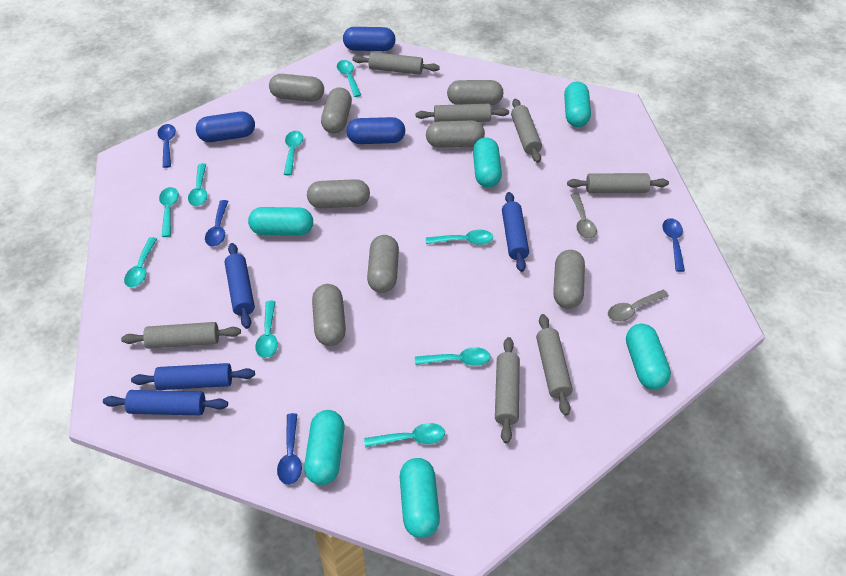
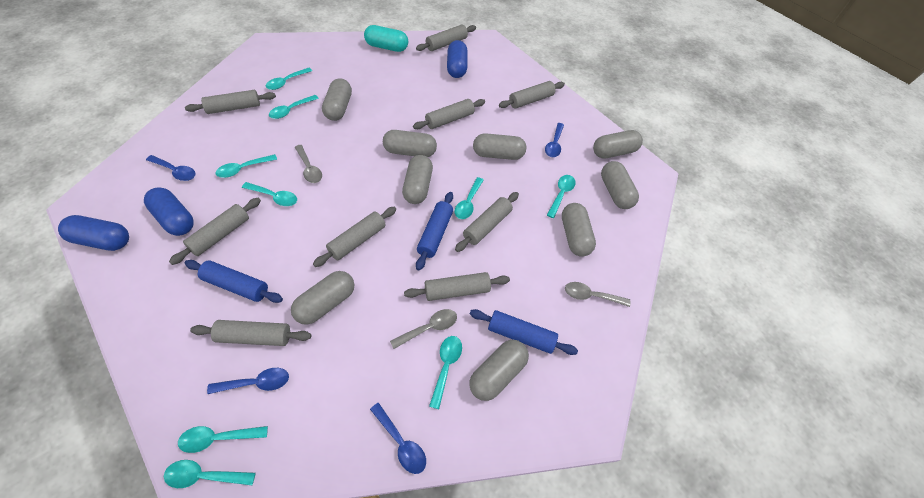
blue rolling pin: [103,390,228,416] [131,363,255,390] [225,243,255,329] [502,192,529,272] = 4 -> [185,260,283,303] [416,192,453,271] [470,309,578,355] = 3
grey capsule: [269,74,324,102] [307,179,370,208] [312,284,346,346] [321,87,352,134] [367,235,399,293] [426,120,485,148] [447,80,503,105] [553,250,585,309] = 8 -> [291,271,354,325] [322,78,352,121] [383,130,437,157] [402,155,433,204] [469,340,529,401] [473,133,526,160] [562,203,596,257] [593,130,643,158] [601,161,639,209] = 9
grey rolling pin: [121,322,241,349] [352,52,440,75] [416,104,509,122] [495,337,520,444] [511,99,542,163] [536,314,573,416] [567,173,669,193] = 7 -> [169,198,261,265] [185,90,276,114] [190,320,311,346] [313,207,396,267] [404,272,510,301] [413,99,485,129] [416,24,476,51] [455,192,519,252] [499,81,565,108] = 9
grey spoon: [571,193,597,239] [608,290,669,322] = 2 -> [295,145,322,183] [390,309,457,349] [565,282,630,307] = 3
turquoise capsule: [248,207,313,236] [304,410,345,485] [400,458,440,538] [473,138,502,188] [564,81,591,127] [626,324,671,390] = 6 -> [364,25,408,52] = 1

